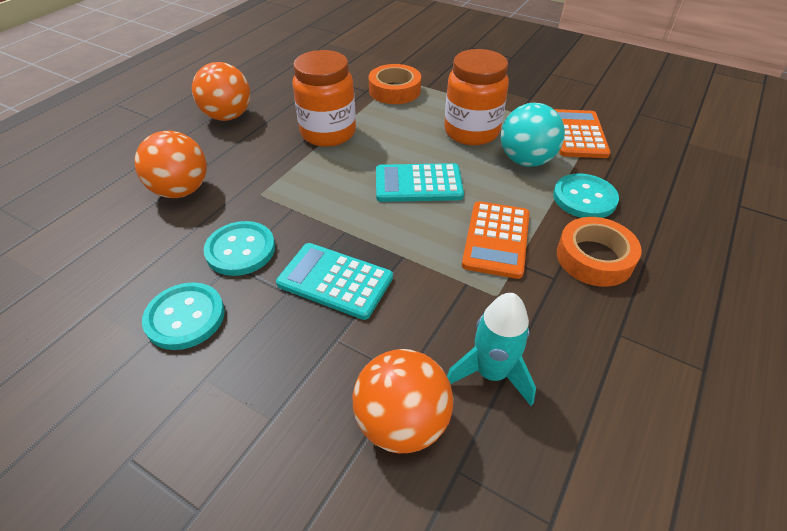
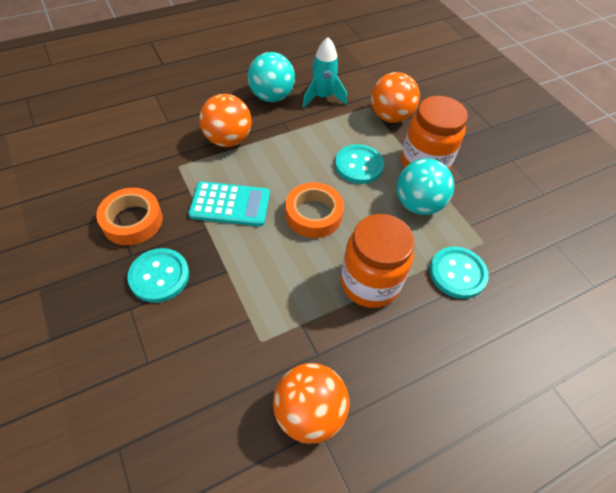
orange calculator: [462,201,530,279] [554,109,611,158] = 2 -> none = 0
turquoise ball: [501,103,565,167] = 1 -> [248,52,295,102] [397,158,454,215] = 2
turquoise calculator: [276,243,393,320] [376,163,464,202] = 2 -> [188,181,270,226] = 1

